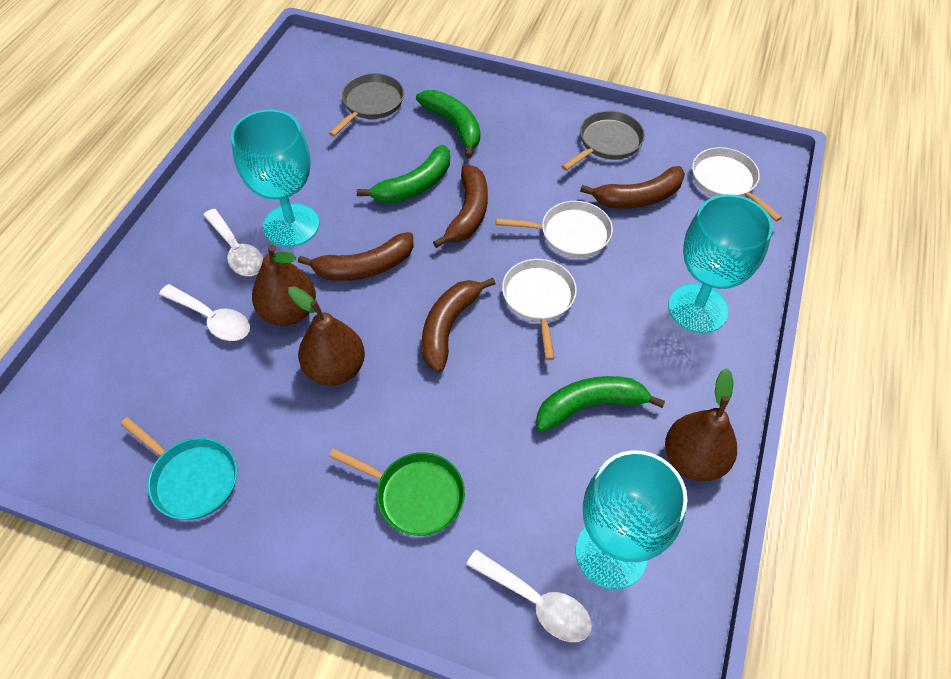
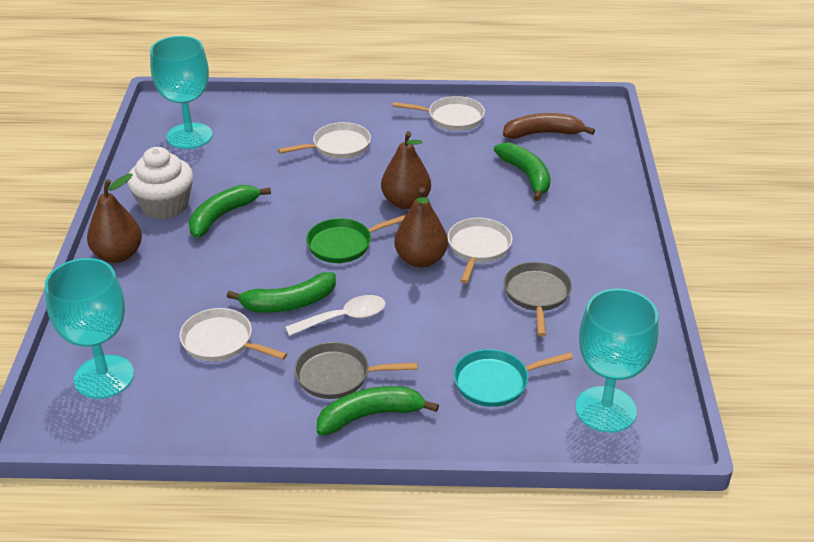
brown banana: [298,232,413,281] [422,278,496,373] [433,165,488,248] [580,166,685,208] = 4 -> [503,113,595,139] = 1
green banana: [357,145,450,203] [416,90,480,158] [536,376,665,432] = 3 -> [189,185,271,238] [227,272,336,313] [317,386,439,436] [494,143,550,201] = 4
white cupcake: none = 0 -> [127,147,193,220] = 1
white pan: [496,201,613,258] [502,259,577,360] [692,147,782,221] = 3 -> [180,308,287,361] [278,122,371,159] [393,96,485,131] [448,218,512,284] = 4
white spoon: [159,284,250,341] [203,209,263,276] [466,550,592,642] = 3 -> [285,295,386,336] = 1

